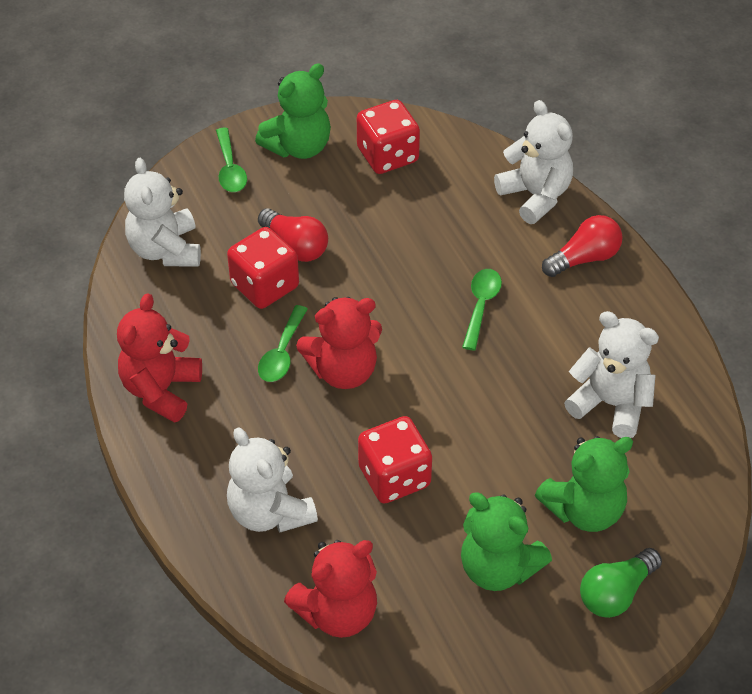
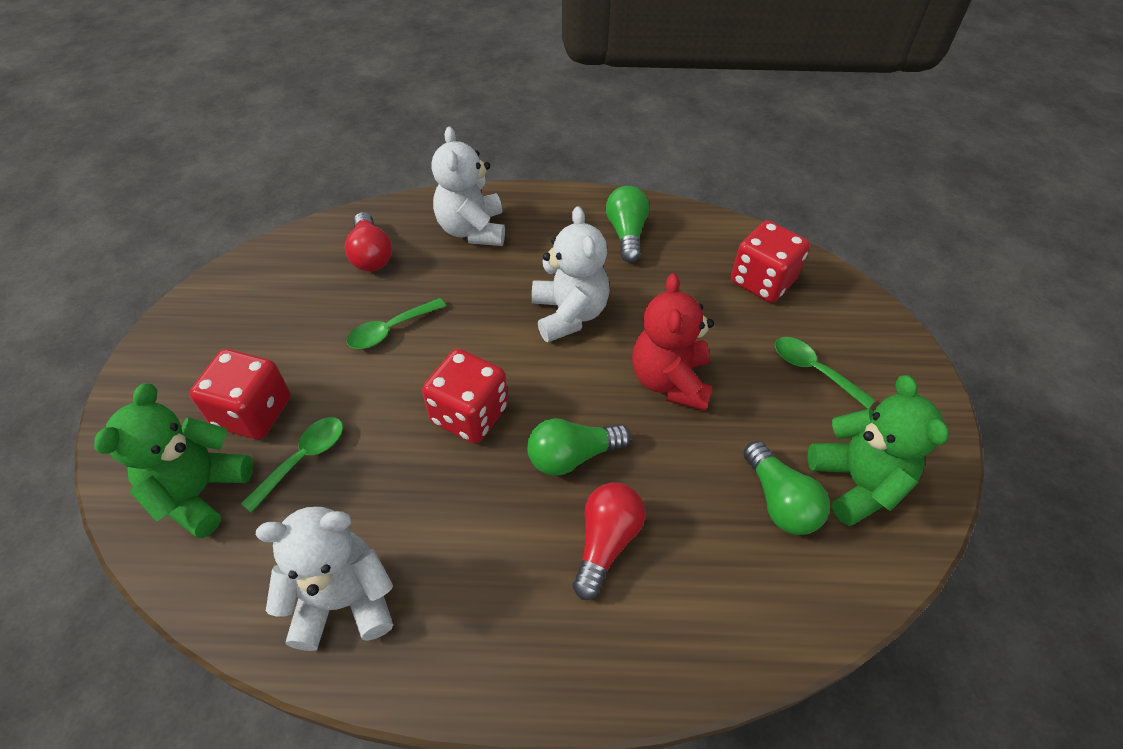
green light bulb: [580,548,662,618] = 1 -> [527,418,631,476] [606,186,649,263] [743,441,830,535] = 3
green teddy bear: [255,63,331,159] [461,492,552,591] [535,436,633,532] = 3 -> [94,383,253,538] [808,375,949,526] = 2
red teddy bear: [117,293,202,423] [284,540,377,638] [296,297,382,389] = 3 -> [632,273,714,411] = 1
white teddy bear: [124,158,201,267] [227,427,318,533] [494,100,573,224] [564,311,659,438] = 4 -> [256,507,393,651] [431,127,505,246] [532,206,610,343] = 3

